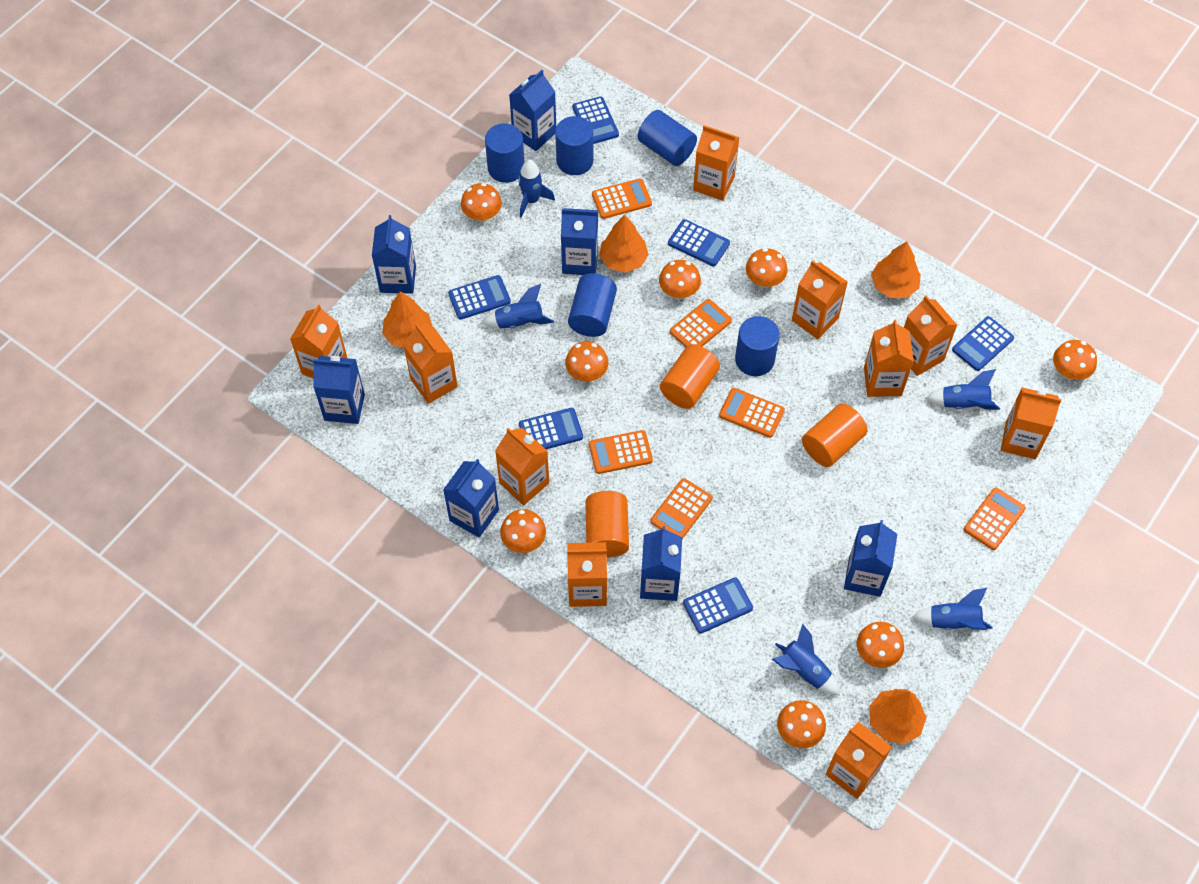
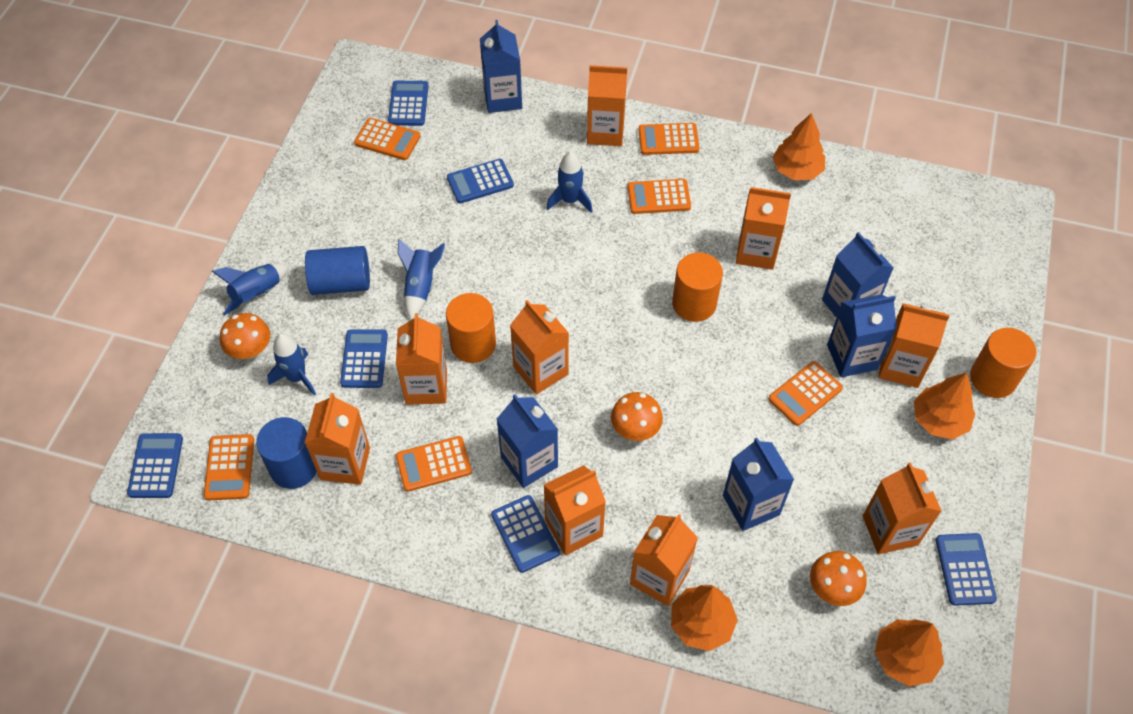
blue carton: [313,356,365,424] [372,215,416,294] [443,459,499,537] [509,70,556,151] [561,208,598,275] [640,526,682,601] [844,520,897,597] = 7 -> [480,20,522,113] [497,394,558,488] [723,438,794,531] [822,232,893,318] [827,294,897,377] = 5
blue cylinder: [485,123,525,183] [555,116,593,175] [568,273,617,337] [638,110,697,166] [735,316,780,376] = 5 -> [256,417,317,489] [305,246,370,295] = 2
blue rocket: [481,284,554,328] [518,160,555,218] [772,623,840,695] [912,588,992,630] [925,369,1000,410] = 5 -> [212,263,289,315] [267,333,316,396] [398,239,445,320] [546,151,592,213] = 4
orange carton: [290,305,347,378] [403,324,458,404] [495,428,549,505] [567,542,607,607] [693,125,740,201] [792,260,848,339] [825,722,892,799] [864,320,914,397] [904,296,957,376] [1001,387,1061,459] = 10 -> [305,393,370,485] [396,313,447,405] [510,300,569,395] [544,465,606,555] [587,65,627,146] [630,514,698,606] [736,187,791,270] [863,463,942,554] [878,303,950,388] = 9
orange mushroom: [461,183,502,222] [500,509,546,553] [565,341,608,382] [659,260,701,299] [746,248,787,288] [777,700,826,748] [857,622,904,668] [1053,340,1097,380] = 8 -> [220,313,270,359] [611,392,663,441] [810,551,867,606] = 3

